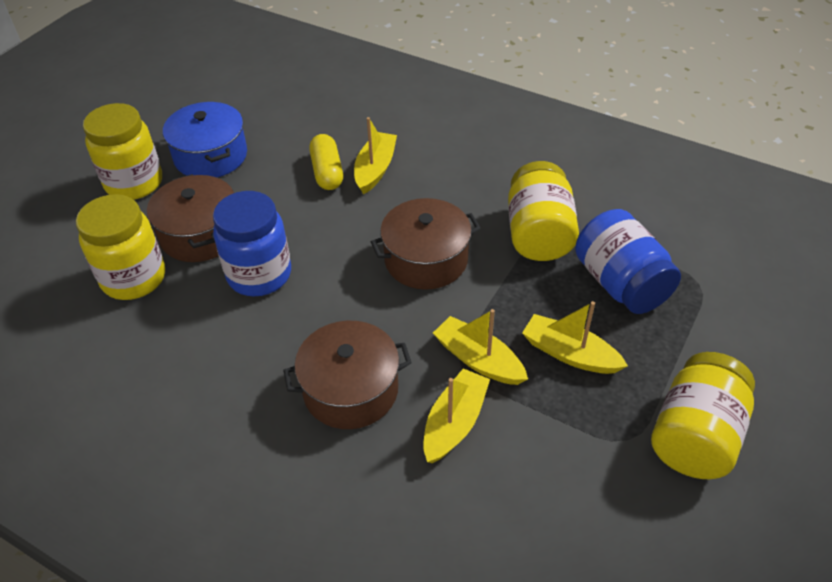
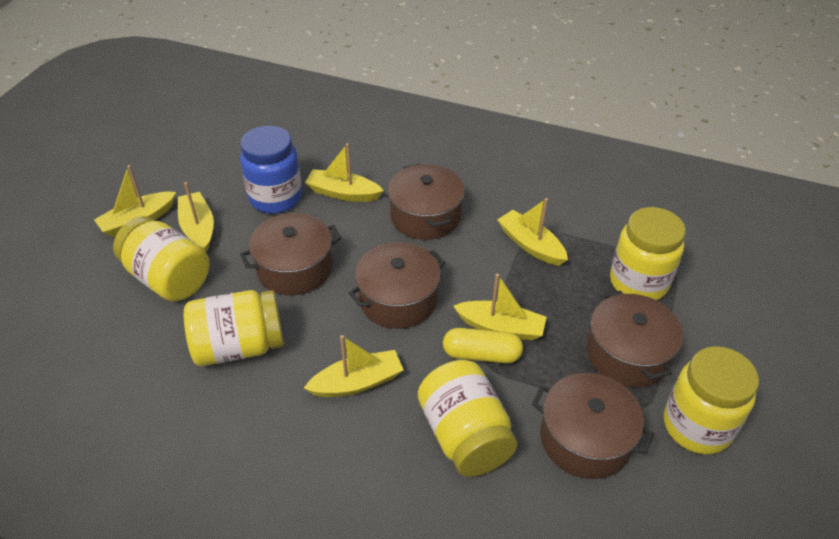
blue jar: [213,191,291,296] [575,209,681,314] = 2 -> [240,126,302,214] = 1
blue pot: [163,102,247,178] = 1 -> none = 0
brown pot: [147,174,234,262] [283,321,412,429] [371,198,481,290] = 3 -> [240,213,341,295] [349,242,446,329] [388,163,465,240] [532,373,654,479] [586,291,683,388] = 5
yellow boat: [354,117,397,194] [423,368,490,463] [433,309,528,385] [522,301,628,374] = 4 -> [94,165,176,237] [178,182,214,252] [304,335,403,397] [305,143,384,202] [453,274,547,341] [497,198,568,266] = 6
yellow jar: [76,194,165,300] [83,103,162,200] [508,161,579,261] [651,352,755,479] = 4 -> [113,216,209,301] [184,290,284,366] [418,360,517,477] [610,207,686,300] [664,346,759,454] = 5

